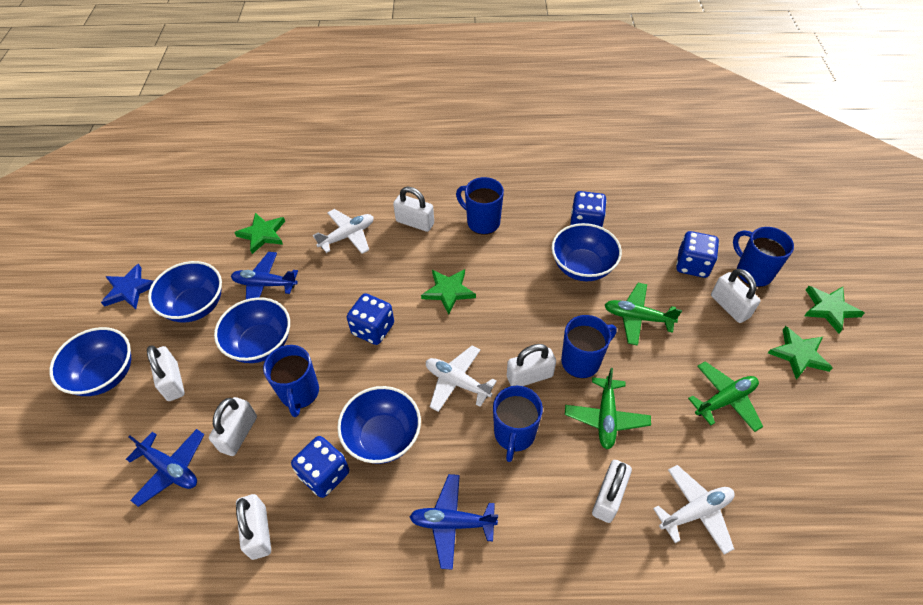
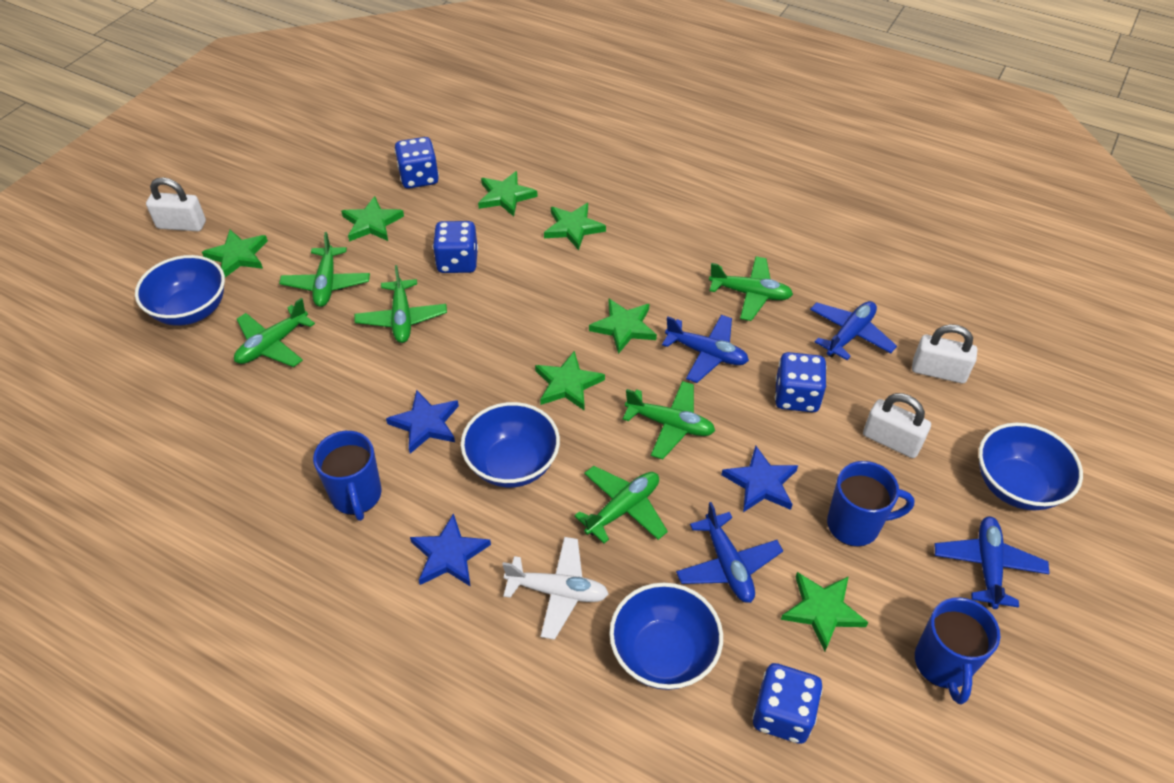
blue bowl: [49,327,131,396] [148,261,222,322] [214,297,290,363] [337,386,421,464] [552,223,622,281] = 5 -> [135,255,225,326] [461,402,560,488] [609,583,723,690] [979,423,1083,510] = 4
blue mug: [263,345,319,417] [456,177,504,235] [493,386,543,462] [561,315,617,378] [733,227,794,287] = 5 -> [313,431,382,521] [827,461,915,547] [915,597,1000,704] = 3
blue plane: [126,429,205,507] [231,252,298,299] [410,474,498,570] = 3 -> [662,315,749,383] [676,502,783,603] [810,301,897,360] [935,516,1050,609] = 4
blue star: [101,264,154,309] = 1 -> [386,390,459,454] [410,513,491,587] [721,446,798,512] = 3
green plane: [565,368,651,450] [605,283,682,346] [688,361,763,432] = 3 -> [234,298,315,367] [279,232,370,307] [355,265,447,343] [574,466,668,543] [623,381,715,459] [709,256,793,321] = 6
green star: [234,213,285,254] [421,269,476,315] [768,326,833,380] [804,286,865,333] = 4 -> [202,230,268,277] [341,196,404,242] [478,171,538,216] [535,351,605,411] [544,203,606,250] [589,299,657,354] [781,572,868,651] = 7
white padlock: [147,345,185,401] [209,397,257,456] [236,494,271,560] [393,187,434,232] [507,344,556,386] [592,460,632,523] [711,269,761,323] = 7 -> [146,177,206,231] [863,393,931,458] [912,324,977,383] = 3
white plane: [313,209,373,254] [426,345,497,412] [653,465,735,555] = 3 -> [502,537,609,640] = 1

